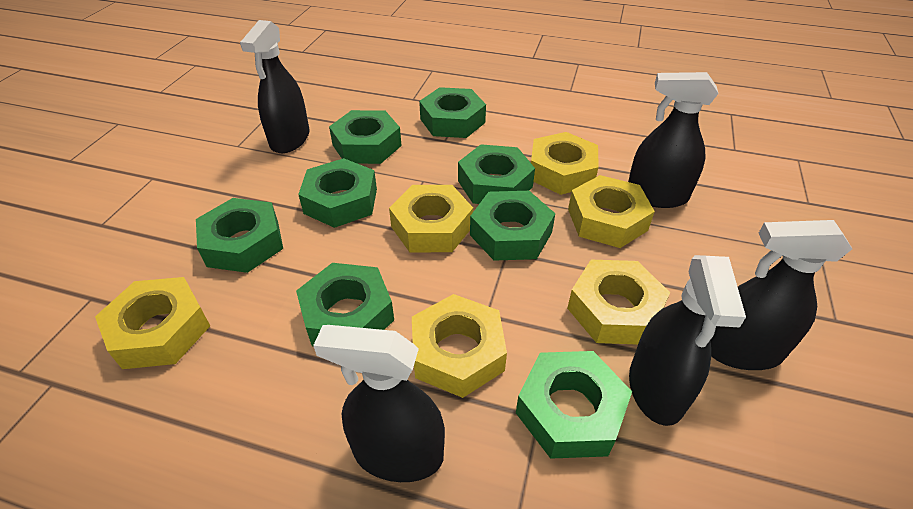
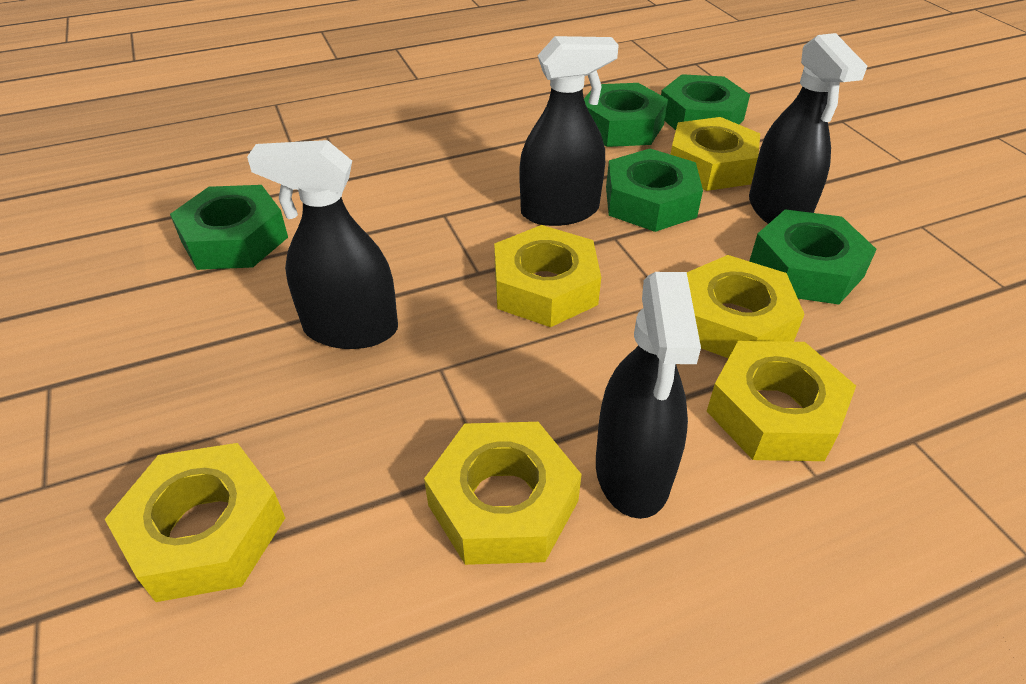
black spray bottle: [240,20,310,153] [313,325,445,482] [628,72,719,208] [629,255,746,426] [711,220,852,370] = 5 -> [247,140,398,349] [519,36,619,226] [596,272,701,519] [749,33,867,224] = 4
green nut: [196,198,283,273] [296,263,394,346] [298,158,377,228] [329,110,402,164] [419,87,486,138] [458,144,535,204] [470,191,555,261] [516,351,632,459] = 8 -> [170,185,288,270] [584,83,668,147] [606,149,703,232] [661,74,750,130] [750,209,877,304] = 5

